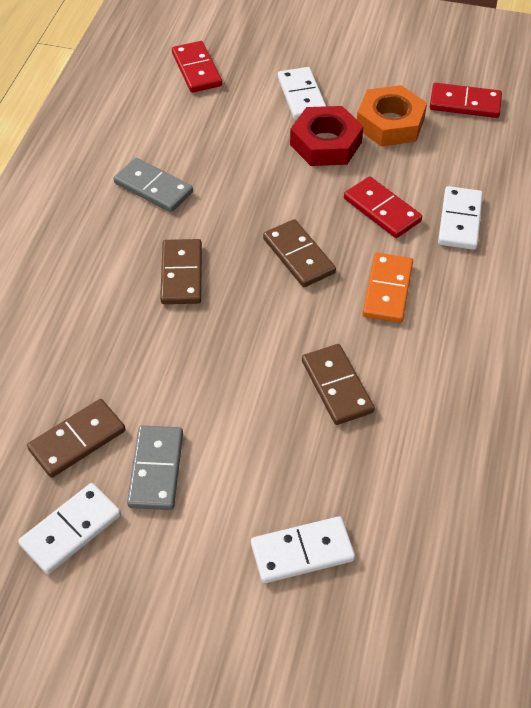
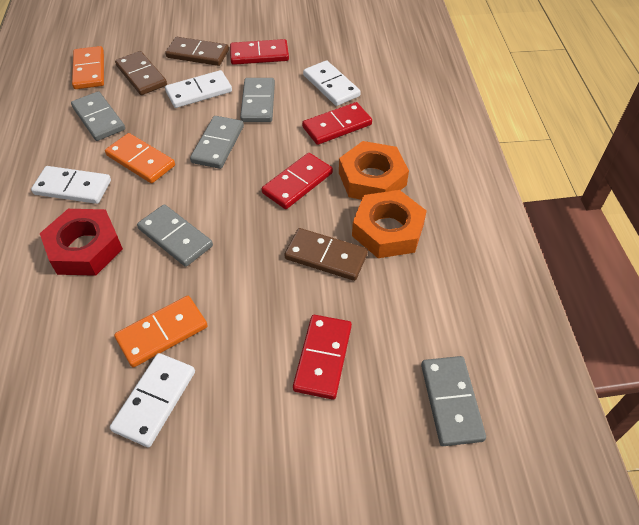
brown domino: [27,399,125,478] [160,239,202,304] [263,219,336,287] [302,344,375,425] = 4 -> [115,51,167,95] [165,37,229,66] [284,228,368,281] = 3
grey domino: [114,158,193,212] [127,425,183,510] = 2 -> [71,91,125,141] [137,204,213,267] [190,116,244,169] [240,78,275,122] [421,356,486,446] = 5
orange domino: [362,253,413,323] = 1 -> [72,46,104,89] [105,133,175,183] [114,296,208,368] = 3
orange nut: [357,85,427,146] = 1 -> [339,141,409,200] [352,190,427,258] = 2
red domino: [172,41,222,93] [344,176,422,238] [430,83,502,118] = 3 -> [230,39,289,65] [262,153,333,209] [293,315,352,400] [302,102,372,145] = 4

